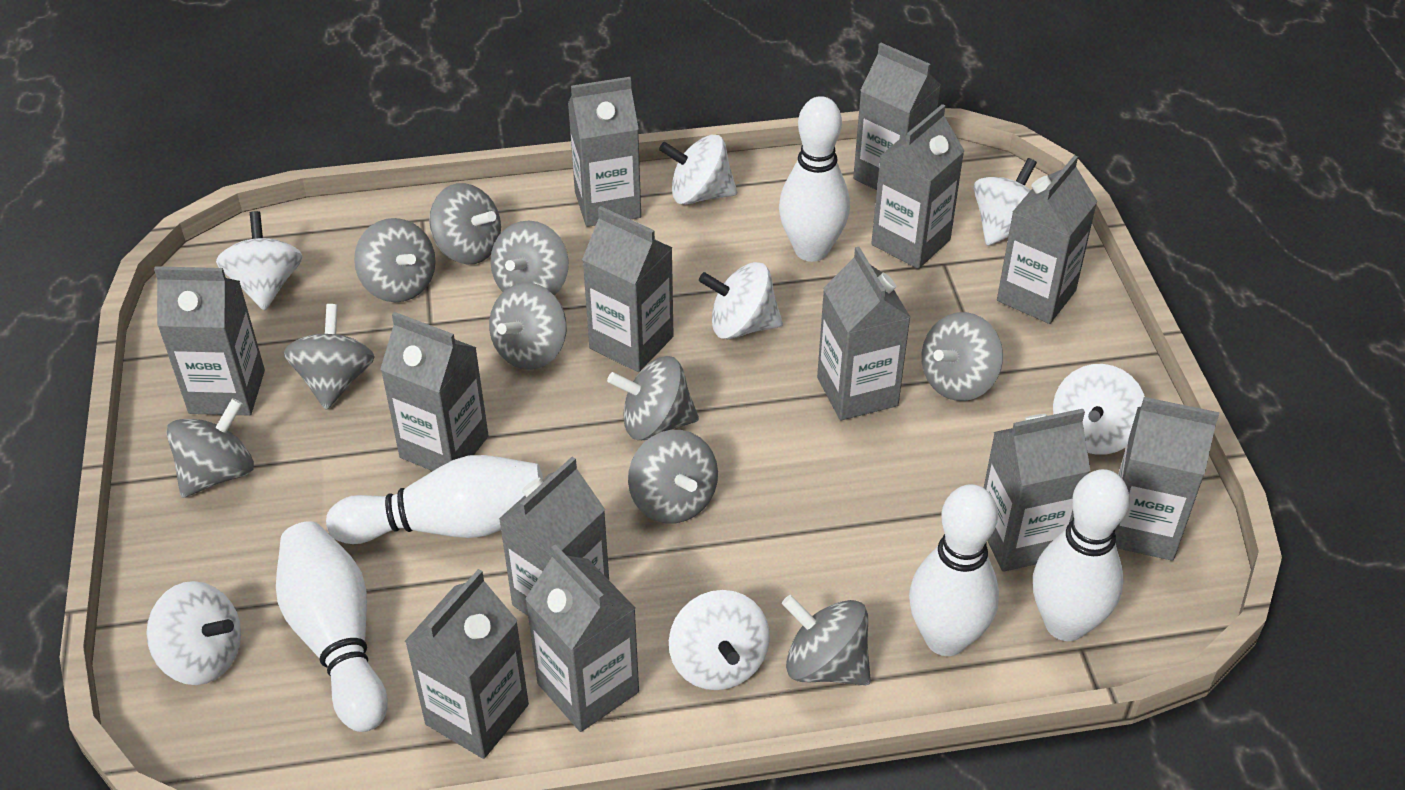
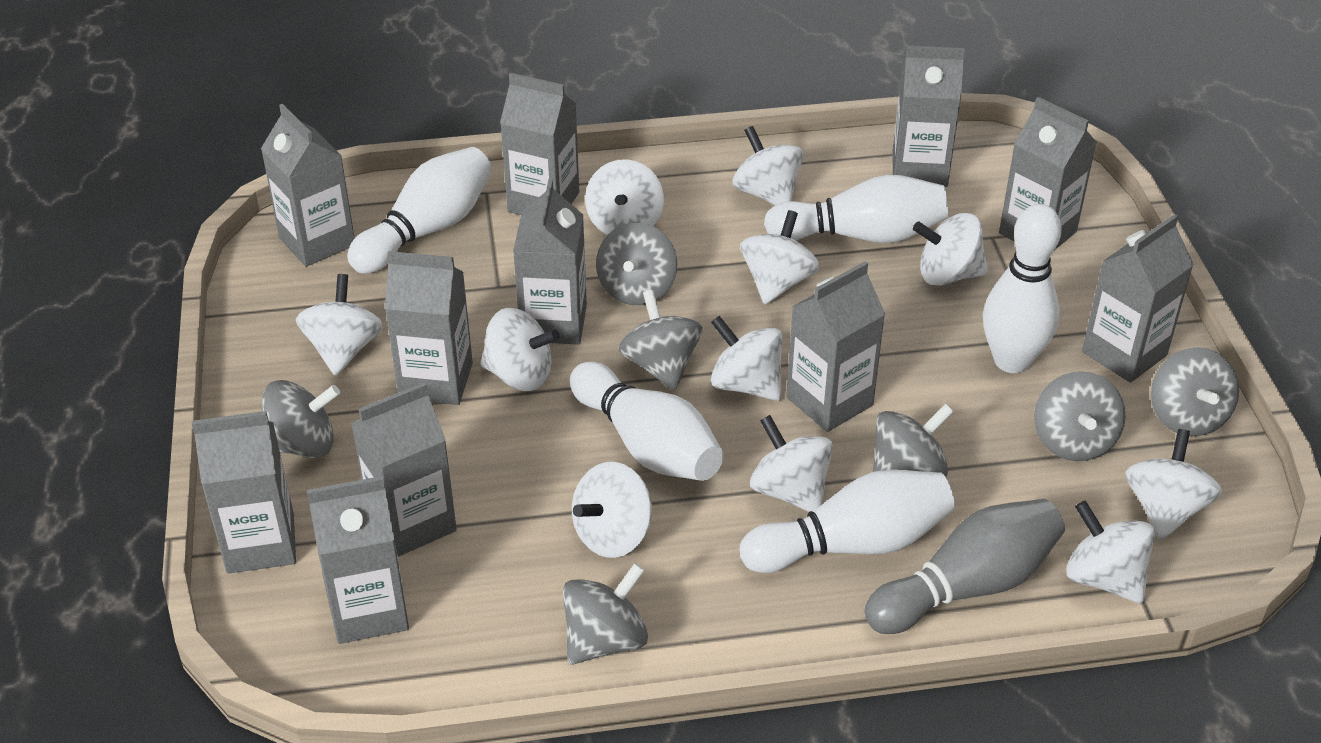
grey bowling pin: none = 0 -> [865,499,1065,634] = 1
grey carton: [154,266,265,416] [380,312,489,471] [405,569,529,759] [499,457,609,616] [525,544,639,732] [568,77,641,227] [582,206,674,372] [817,247,911,420] [853,43,941,190] [871,104,964,269] [984,409,1090,572] [997,155,1098,324] [1115,397,1219,561] = 13 -> [192,411,296,574] [261,104,355,267] [307,476,409,644] [351,382,457,557] [385,251,473,405] [500,73,579,215] [513,179,587,345] [786,261,885,432] [892,46,965,187] [999,97,1097,249] [1082,214,1194,383] = 11
grey spinning top: [166,398,254,498] [284,304,375,410] [354,218,436,302] [429,183,501,264] [489,283,567,370] [490,220,569,296] [607,356,699,440] [628,430,718,524] [782,595,871,685] [922,312,1003,401] = 10 -> [262,380,340,458] [563,563,648,665] [596,223,677,305] [619,290,703,391] [873,404,954,477] [1034,371,1126,461] [1151,347,1239,436] = 7
white spinning top: [146,581,241,685] [216,211,303,311] [659,135,737,205] [669,590,770,690] [699,262,783,339] [974,158,1037,246] [1053,364,1145,455] = 7 -> [296,274,383,376] [480,308,559,391] [572,462,652,558] [585,159,664,235] [711,316,783,401] [732,126,803,205] [740,210,819,305] [750,415,833,512] [913,213,988,286] [1066,501,1155,604] [1125,429,1222,540] = 11

